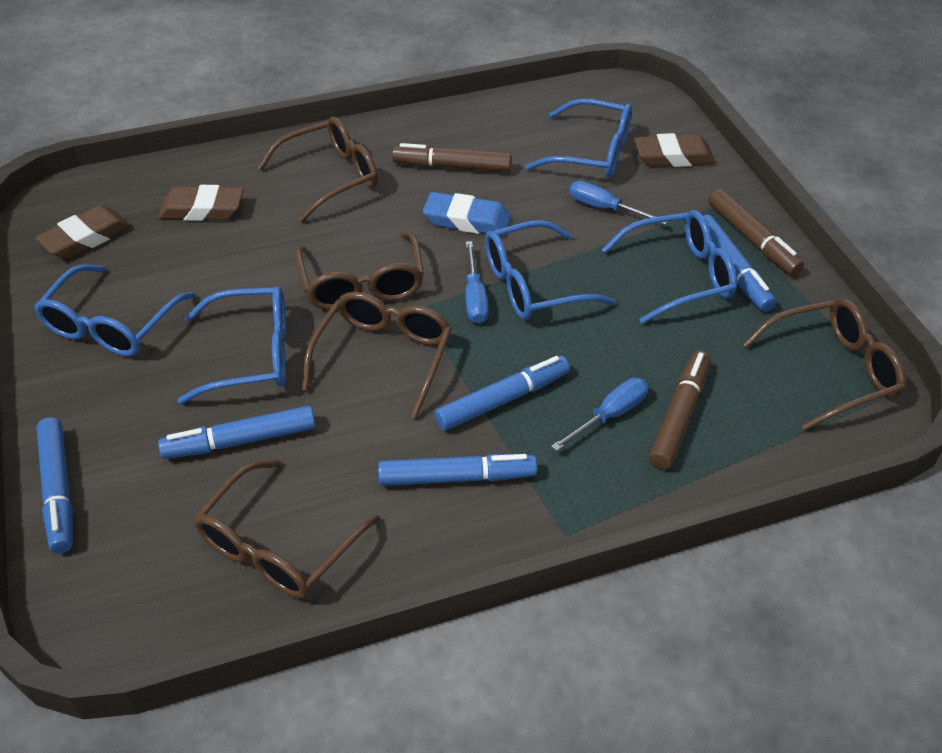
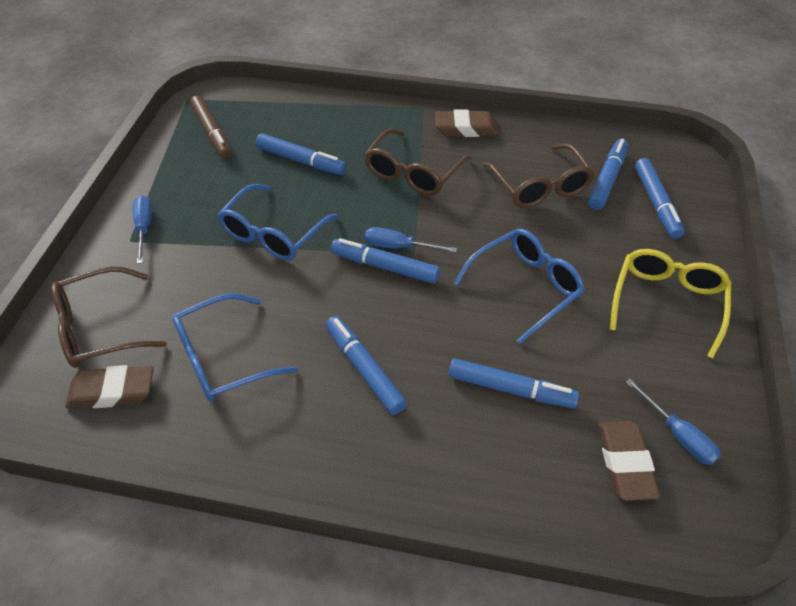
blue eraser: [423,192,511,236] = 1 -> none = 0
blue glasses: [34,265,195,356] [177,286,286,404] [485,220,616,320] [525,98,632,178] [602,210,737,324] = 5 -> [172,293,298,402] [217,184,339,261] [454,229,585,344] = 3
blue marker: [36,417,73,553] [158,406,316,459] [378,454,537,486] [435,356,570,431] [704,215,776,312] = 5 -> [256,133,346,175] [326,316,407,415] [331,238,440,284] [448,358,579,408] [588,139,628,210] [635,158,685,239] = 6
brown glasses: [193,459,380,598] [257,117,378,223] [295,231,424,310] [302,292,452,419] [743,298,906,431] = 5 -> [51,266,167,368] [364,128,471,196] [482,144,595,208] = 3
brown marker: [392,143,511,172] [649,351,710,470] [708,189,804,276] = 3 -> [190,96,232,159] = 1
yellow glasses: none = 0 -> [610,249,731,358] = 1

